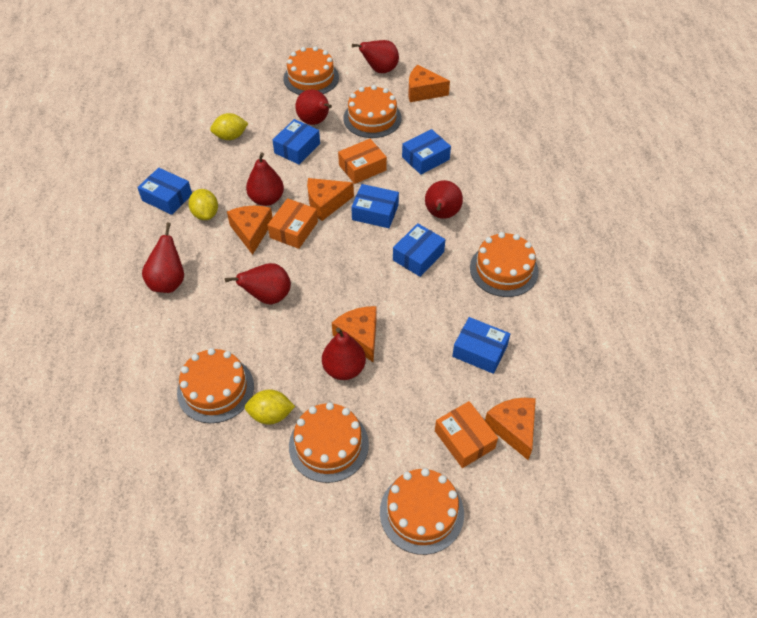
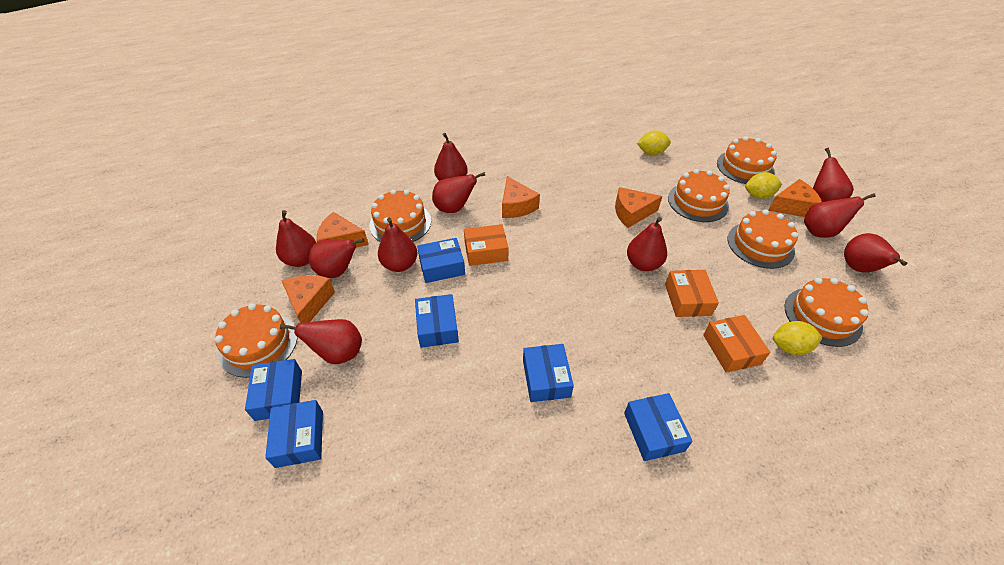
red pear: [142,223,184,293] [225,263,291,304] [246,152,284,206] [295,89,332,125] [322,328,366,380] [352,40,399,73] [425,180,463,219] = 7 -> [276,210,316,267] [280,319,362,364] [309,238,364,278] [378,218,417,272] [432,172,485,213] [434,133,468,181] [627,217,667,271] [804,193,875,238] [813,148,854,202] [844,233,907,273] = 10

